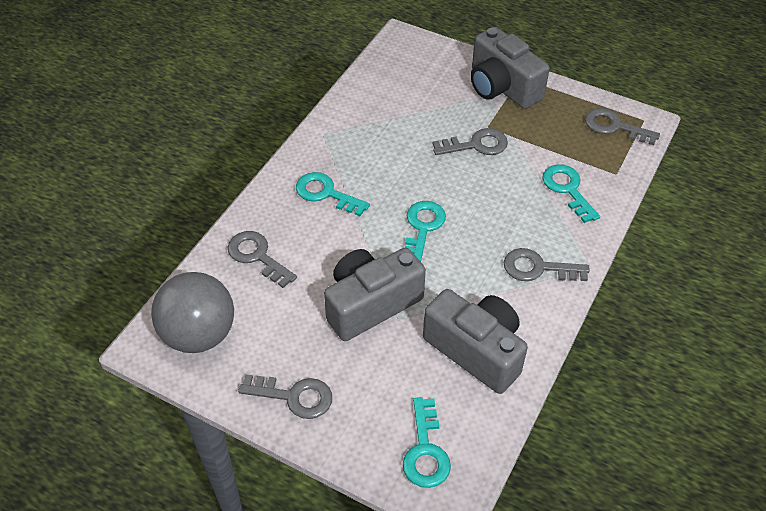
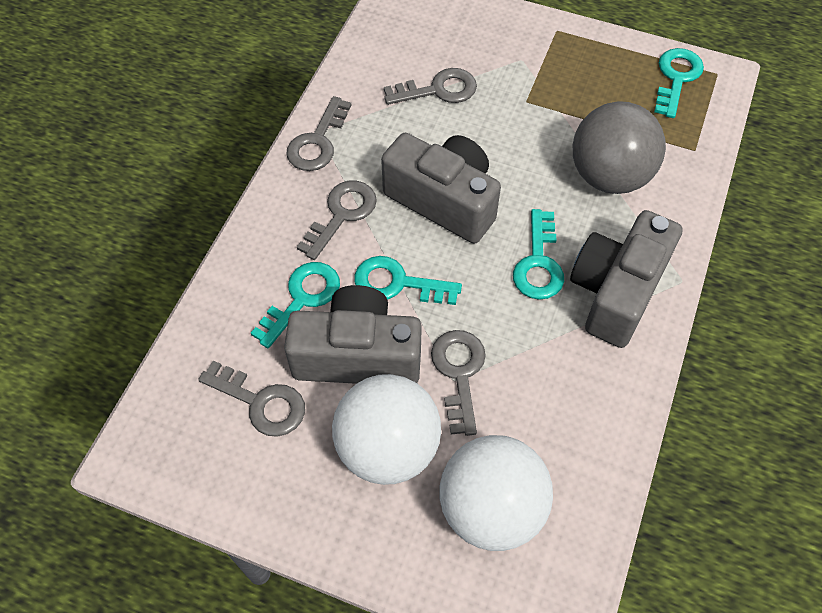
white ball: none = 0 -> [332,374,441,485] [439,435,553,551] = 2

